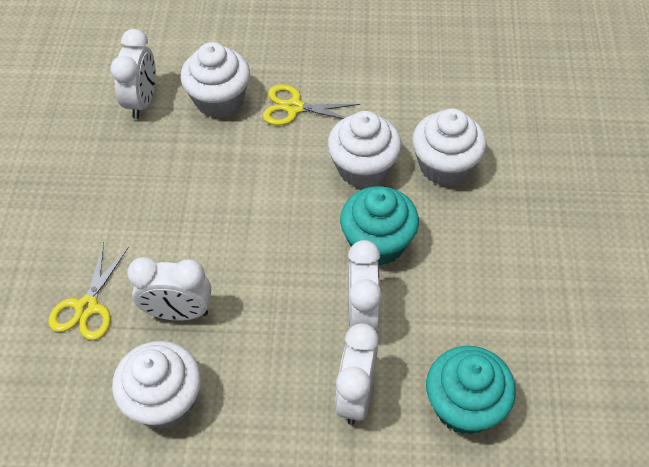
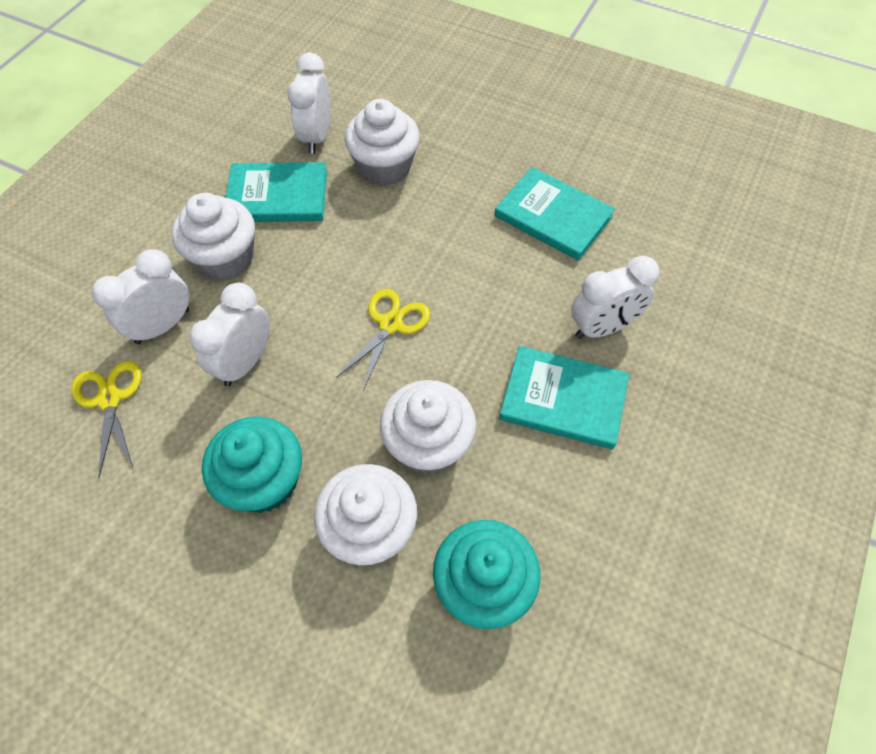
turquoise book: none = 0 -> [225,162,327,222] [494,167,615,260] [499,346,629,449] = 3

